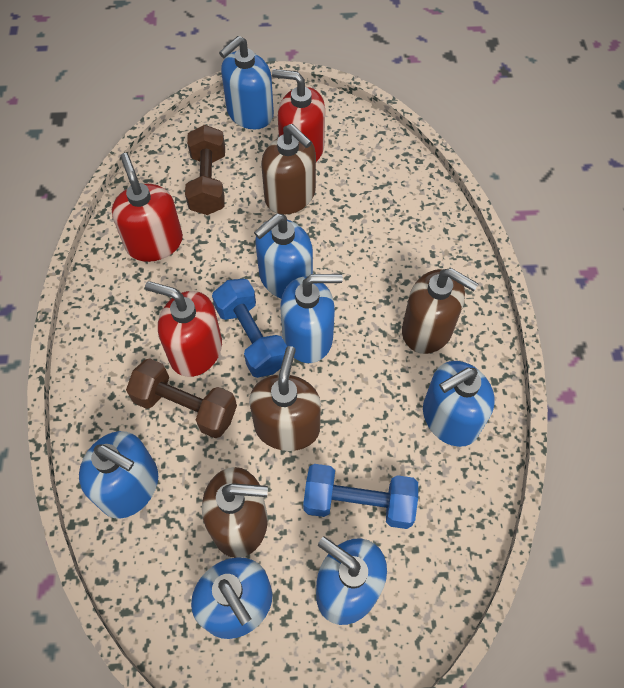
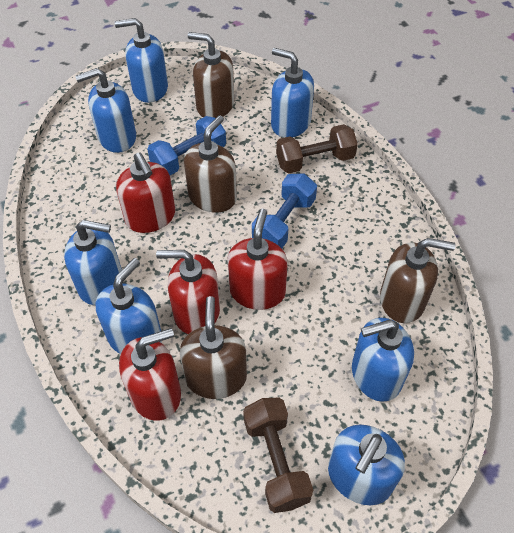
red soap dispenser: [112,153,183,262] [145,281,222,377] [272,69,325,162] = 3 -> [116,153,175,233] [119,328,181,421] [156,250,220,334] [228,209,288,310] = 4

